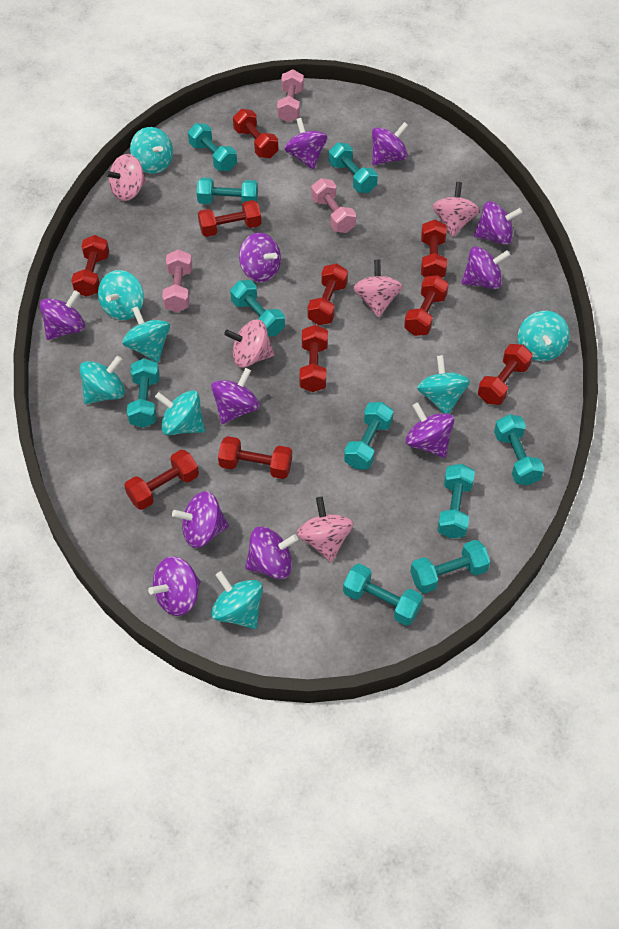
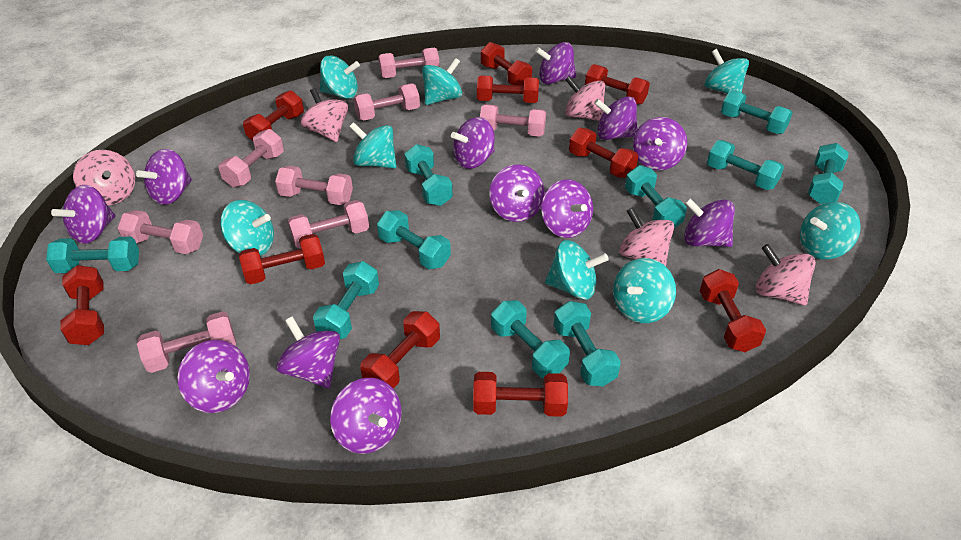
pink dumbbell: [162,249,192,312] [277,69,304,122] [311,178,356,233] = 3 -> [117,210,203,254] [137,311,236,373] [219,129,284,187] [275,166,353,205] [288,200,369,249] [353,83,420,121] [378,48,440,78] [480,104,546,137] = 8
purple spinning top: [40,290,85,340] [148,556,201,616] [172,491,229,548] [211,368,260,424] [239,233,281,282] [245,527,298,579] [284,118,327,169] [372,122,408,165] [406,403,454,458] [461,246,510,289] [474,201,523,245] = 11 -> [51,185,115,244] [136,149,192,205] [178,340,250,413] [276,316,340,388] [330,378,402,454] [451,117,495,169] [489,164,545,222] [535,42,576,84] [541,179,593,238] [594,96,638,140] [633,117,687,171] [684,198,735,247] = 12

